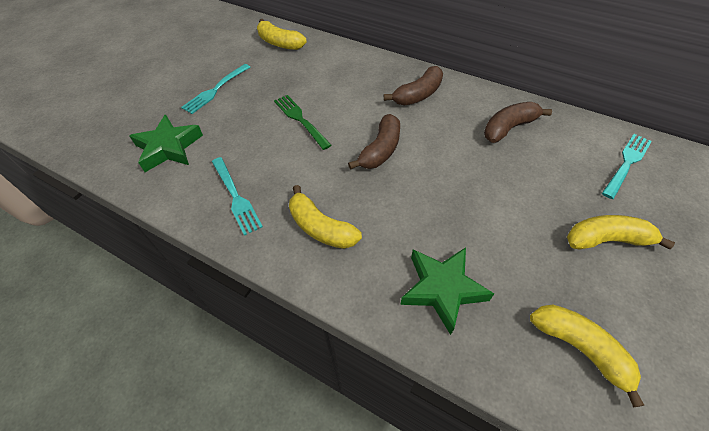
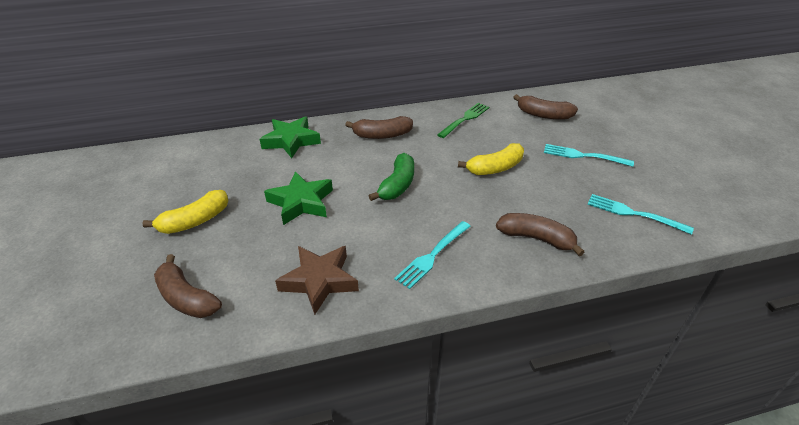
brown banana: [348,114,400,170] [384,66,443,105] [484,102,552,143] = 3 -> [154,254,222,318] [345,116,413,139] [496,213,584,256] [513,94,578,120] = 4
brown star: none = 0 -> [275,246,359,315] = 1
green banana: none = 0 -> [369,153,414,201] = 1
yellow banana: [257,19,307,50] [289,185,362,249] [530,304,644,407] [567,215,675,250] = 4 -> [143,190,228,234] [458,143,524,175] = 2

